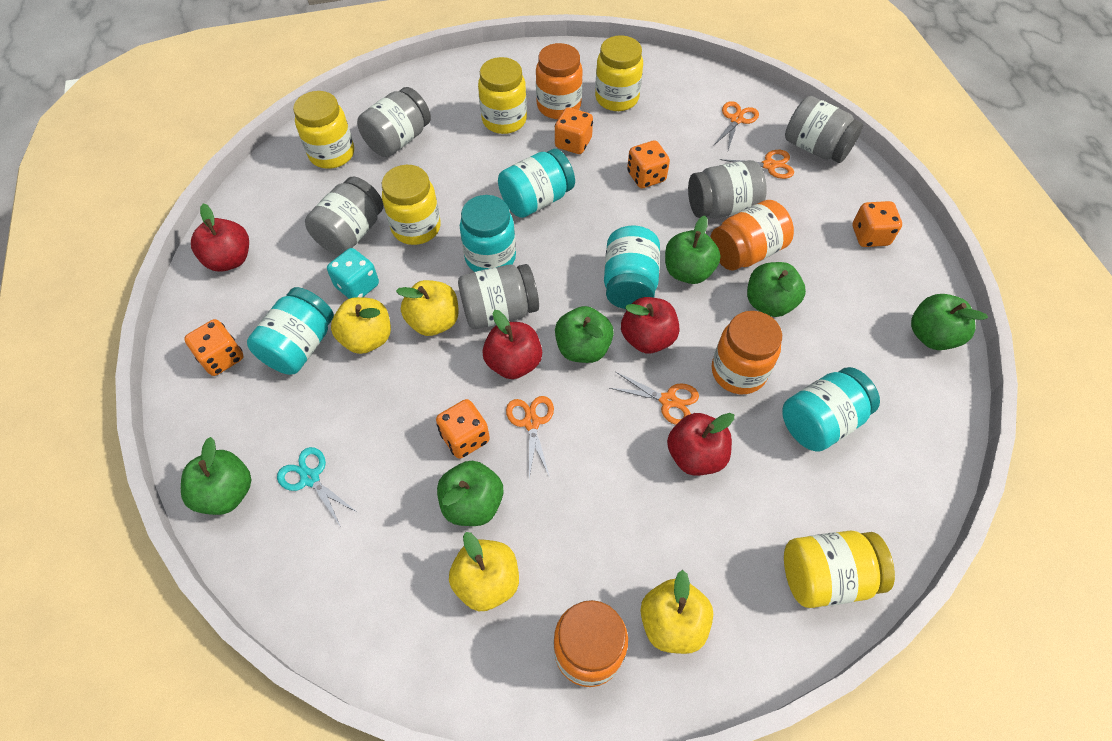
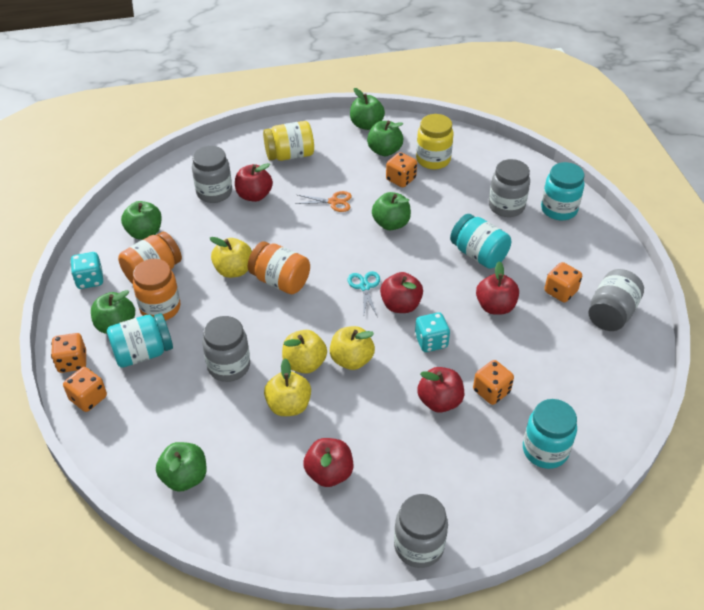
orange jar: [536,43,583,119] [554,600,628,687] [710,200,794,271] [712,311,782,394] = 4 -> [118,232,182,284] [133,259,181,321] [248,241,310,294] = 3
orange scissors: [506,396,554,478] [610,372,699,425] [713,101,759,150] [720,150,794,179] = 4 -> [295,191,352,212] = 1
red apple: [191,204,249,272] [482,310,542,379] [621,297,679,353] [667,413,734,475] = 4 -> [235,163,273,202] [303,438,353,487] [380,272,423,313] [417,367,464,413] [476,261,519,315] = 5
turquoise dice: [327,248,379,299] = 1 -> [70,252,103,289] [415,312,450,352] = 2
turquoise jar: [247,287,334,375] [460,195,516,272] [498,149,575,218] [604,225,660,309] [782,367,880,452] = 5 -> [107,313,173,368] [450,214,511,269] [523,399,577,469] [541,162,585,220] = 4
yellow jar: [293,91,354,169] [382,165,441,245] [478,57,527,134] [595,35,643,111] [784,530,895,608] = 5 -> [263,121,314,161] [416,114,454,169] = 2

